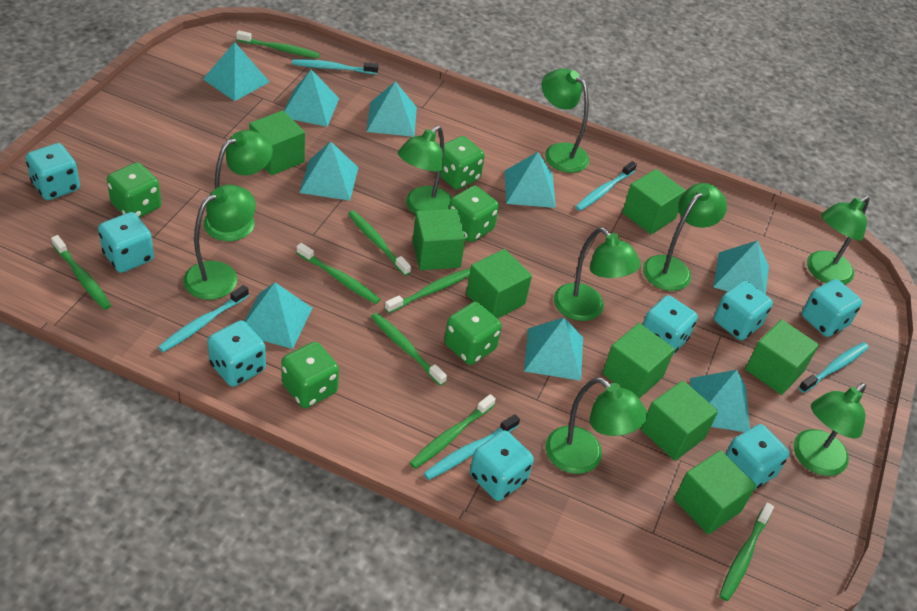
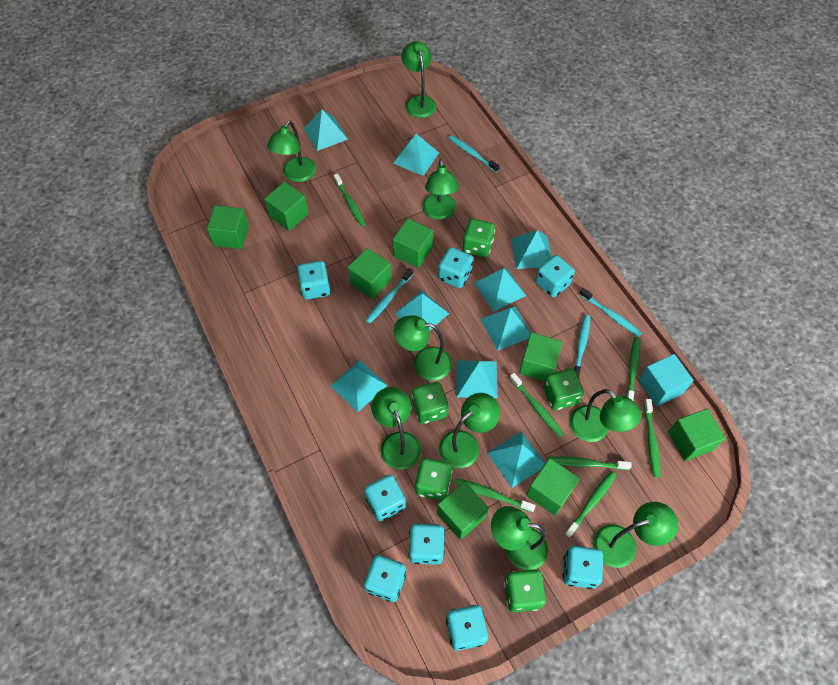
green toothbrush: [51,235,111,310] [236,30,320,58] [297,243,380,304] [348,210,411,276] [371,313,447,386] [385,268,470,313] [409,394,496,469] [719,503,774,601] = 8 -> [334,174,366,227] [454,478,536,513] [509,373,564,437] [548,456,632,470] [565,471,616,538] [626,337,640,401] [644,399,660,478] = 7
turquoise cube: none = 0 -> [639,354,693,406] = 1
turquoise toothbrush: [158,285,249,352] [292,59,379,74] [424,414,520,480] [575,161,637,211] [798,342,869,393] = 5 -> [365,268,413,324] [449,135,500,173] [574,315,590,378] [579,288,642,337] = 4

